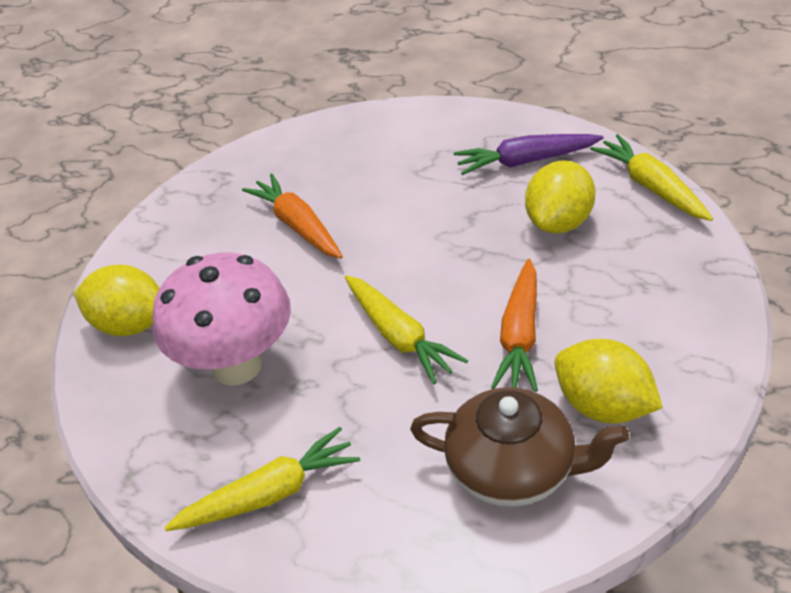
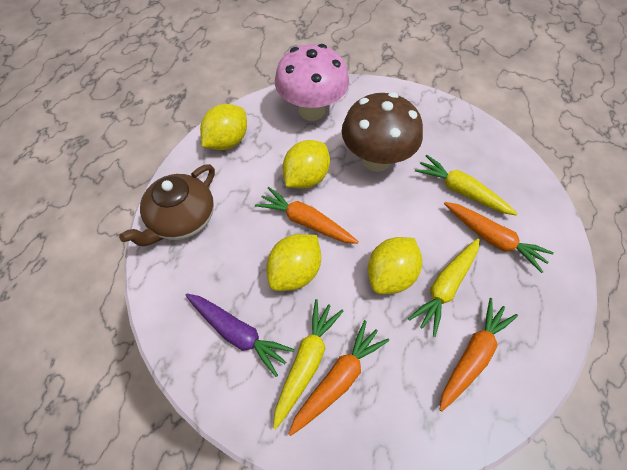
brown mushroom: none = 0 -> [342,92,423,172] = 1
orange carrot: [242,174,343,259] [491,259,538,392] = 2 -> [255,187,359,244] [289,320,389,436] [439,298,518,411] [444,202,554,273] = 4
yellow lemon: [74,265,160,336] [525,160,595,234] [554,339,663,424] = 3 -> [200,104,247,150] [266,234,321,291] [283,140,330,189] [368,237,422,294] = 4

